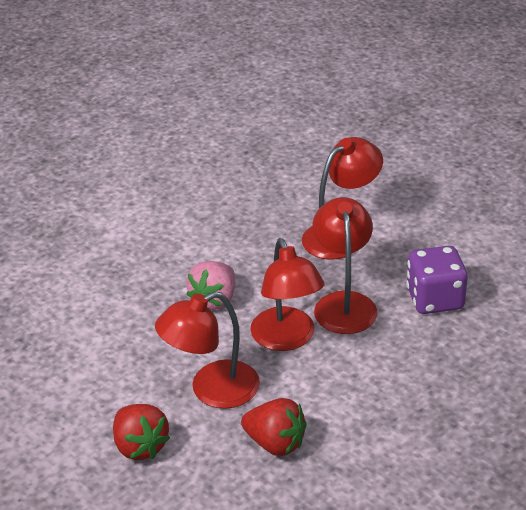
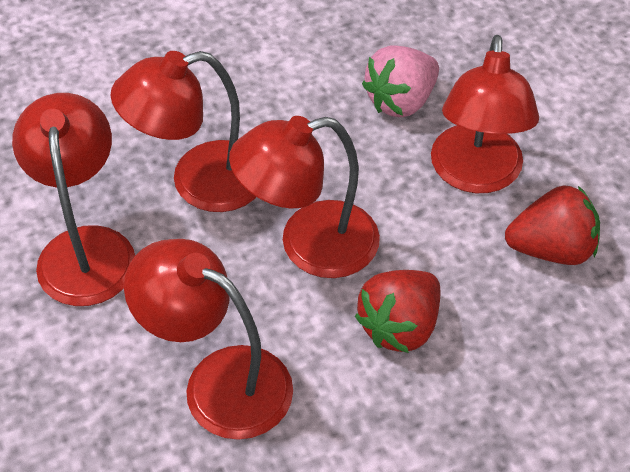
purple dice: [406,246,468,314] = 1 -> none = 0
red lamp: [155,291,260,409] [250,238,324,351] [302,137,383,260] [312,197,377,334] = 4 -> [12,93,135,306] [110,51,256,212] [124,239,293,440] [229,116,380,278] [431,35,539,193] = 5

